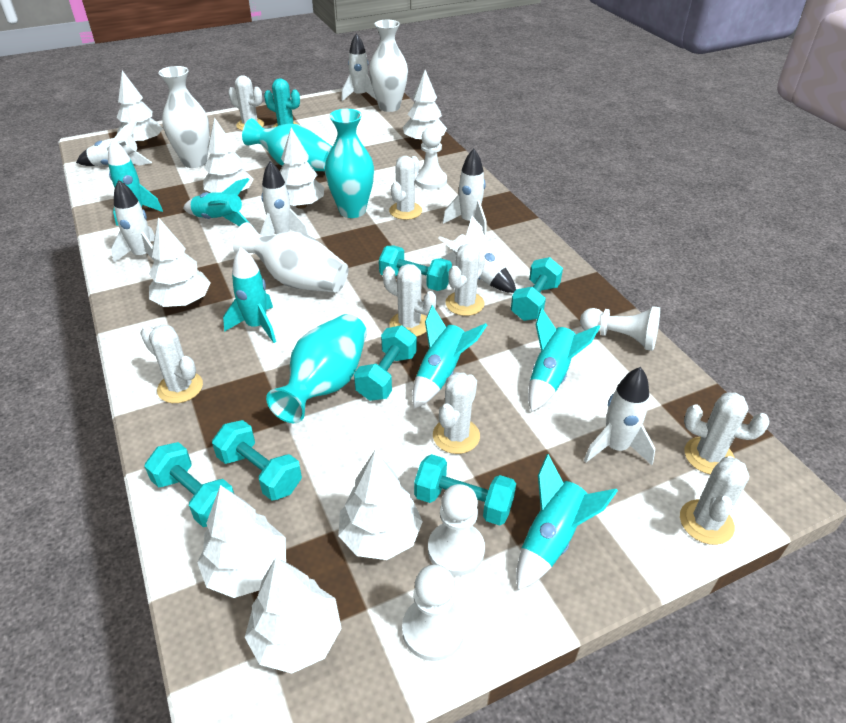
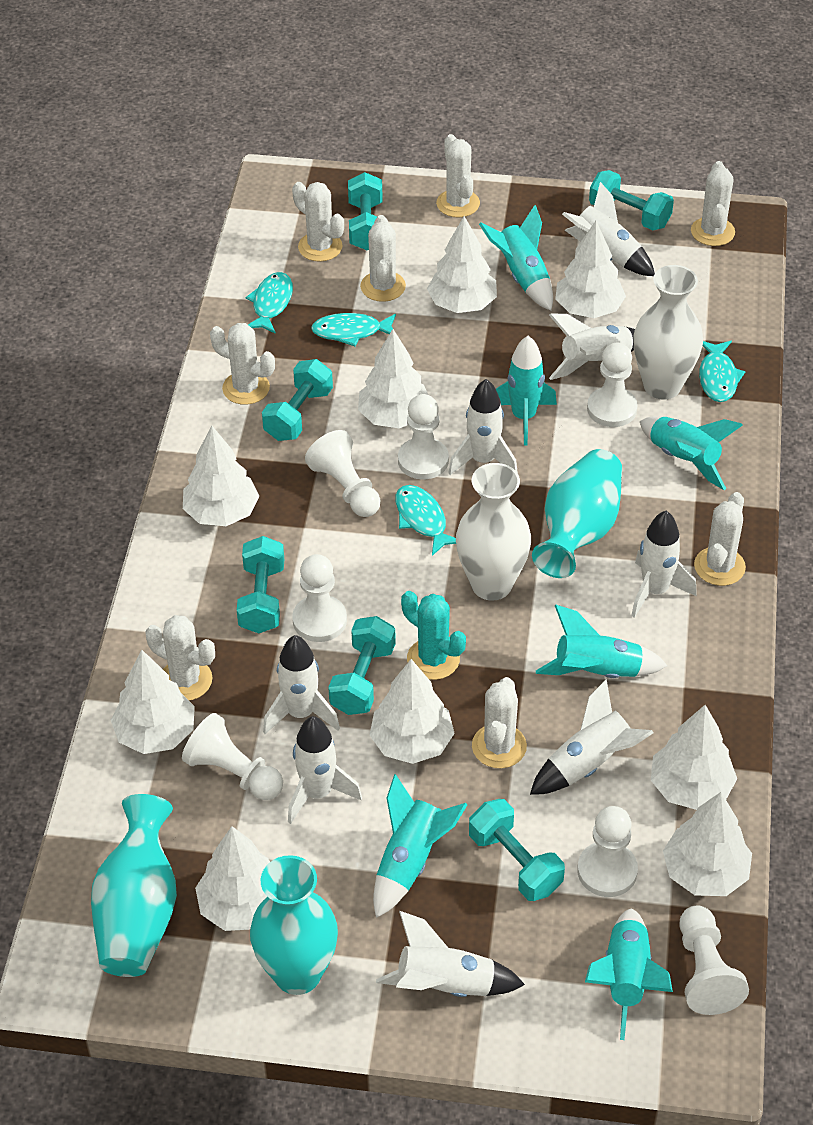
turquoise fish: none = 0 -> [245,272,293,334] [311,313,396,346] [396,485,456,556] [699,341,746,402] = 4
white pawn: [402,564,465,661] [415,127,447,190] [428,484,485,576] [580,306,660,351] = 4 -> [182,713,283,800] [292,554,347,642] [305,430,381,517] [398,394,449,480] [577,806,638,897] [587,343,638,427] [679,905,749,1015] = 7
white rocket: [76,120,152,166] [111,180,155,262] [260,161,308,236] [341,33,376,101] [438,216,516,293] [443,149,487,235] [584,367,655,465] = 7 -> [263,635,340,734] [288,716,362,824] [376,911,525,997] [448,379,518,475] [530,679,654,795] [549,313,635,380] [562,182,655,276] [631,511,697,618] = 8
white tree: [117,71,163,146] [149,217,211,307] [197,485,286,598] [203,117,253,193] [245,557,342,673] [280,127,324,209] [338,451,423,560] [403,70,447,144] = 8 -> [111,650,195,754] [183,426,259,526] [195,826,270,931] [358,329,428,428] [370,659,455,764] [427,216,497,313] [555,221,626,318] [651,705,737,810] [663,792,752,896] = 9
white vase: [159,66,210,168] [233,222,348,293] [369,20,408,112] = 3 -> [456,463,531,601] [633,265,703,399] = 2

